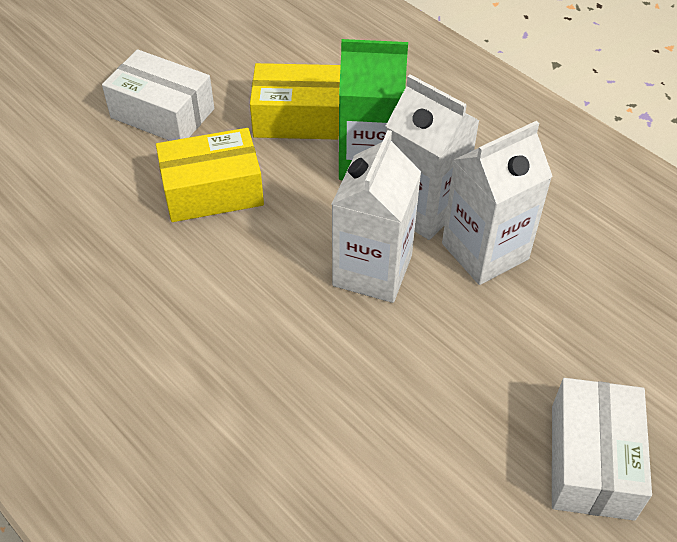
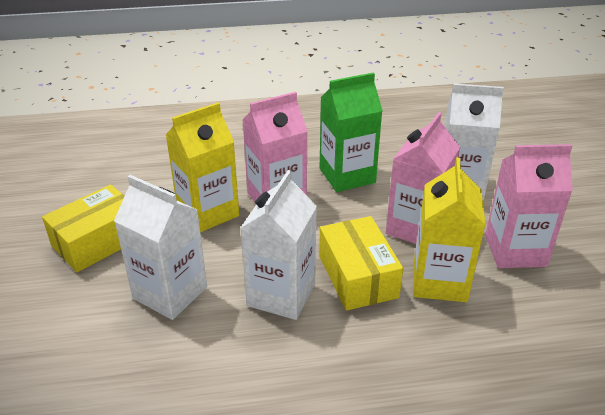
pink carton: none = 0 -> [242,92,308,202] [386,112,460,244] [485,144,573,268] = 3
white box: [102,49,214,141] [552,378,652,521] = 2 -> none = 0
yellow carton: none = 0 -> [166,102,239,232] [413,157,486,302] = 2

